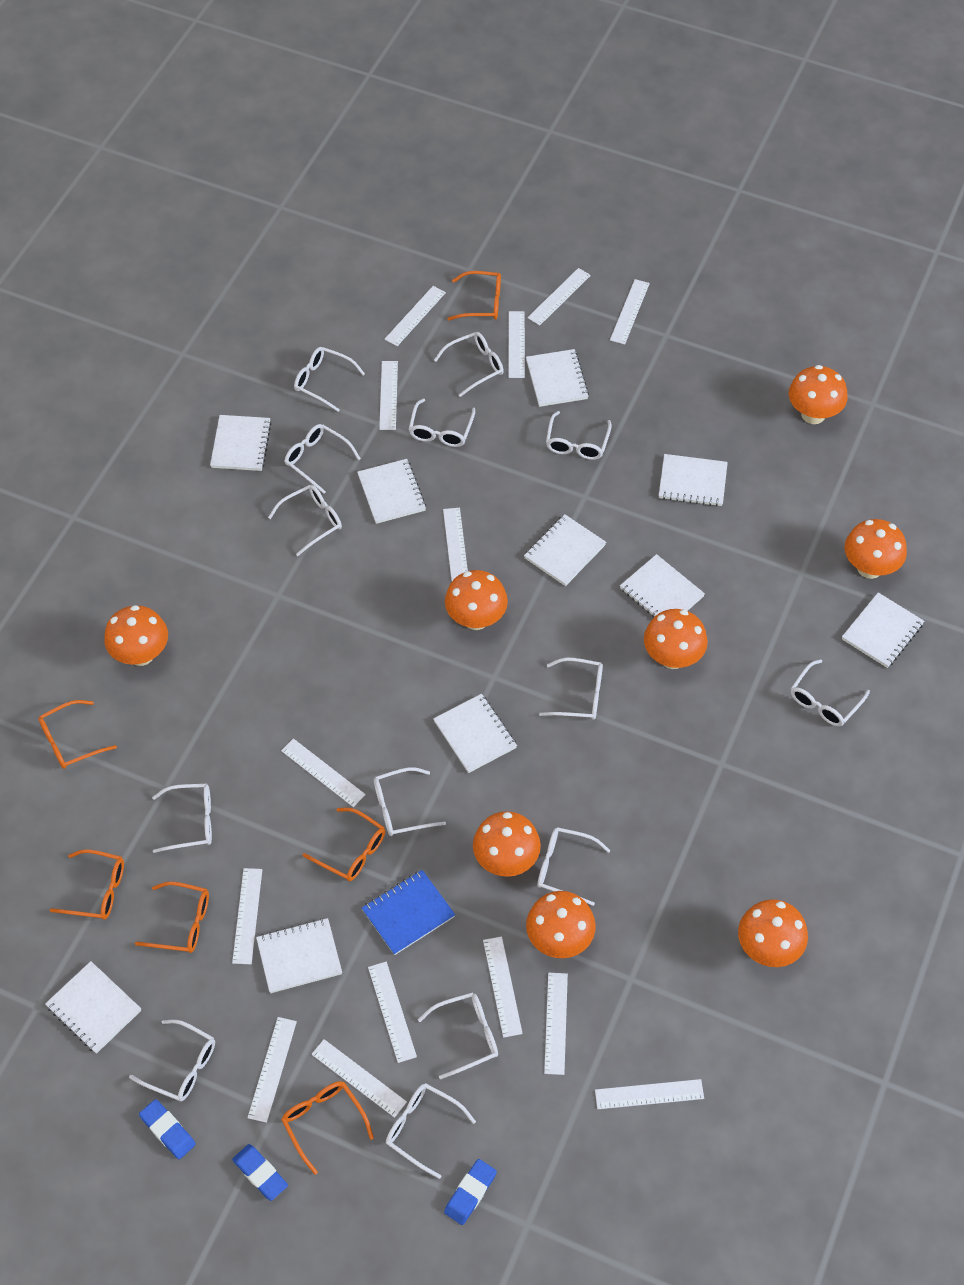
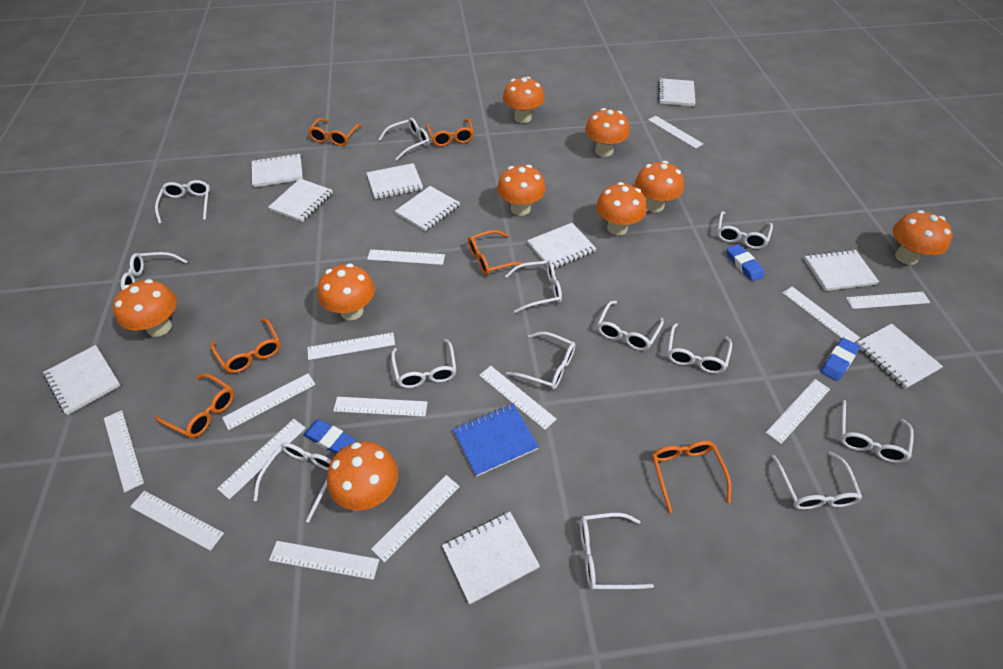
orange mushroom: [104,605,168,666] [445,570,508,630] [473,811,541,877] [526,891,596,958] [644,609,708,669] [738,899,808,967] [789,365,848,424] [845,519,907,579] = 8 -> [113,279,177,337] [318,263,375,320] [327,441,398,511] [497,165,546,216] [503,76,544,123] [585,108,630,157] [596,182,647,235] [635,161,684,212] [893,210,953,265] = 9
white glasses: [129,1020,215,1102] [152,784,212,853] [268,485,342,556] [284,424,361,494] [294,347,365,412] [374,767,446,836] [386,1083,476,1179] [409,399,475,447] [418,992,498,1079] [434,332,504,397] [537,827,611,906] [539,658,603,720] [546,411,612,460] [791,659,870,727] = 14 -> [121,252,188,290] [155,180,210,224] [253,443,332,523] [378,118,429,160] [391,339,456,388] [505,260,562,313] [506,332,576,390] [580,513,654,590] [597,301,664,351] [667,323,732,374] [717,211,773,249] [772,452,862,510] [840,400,914,463] = 13

